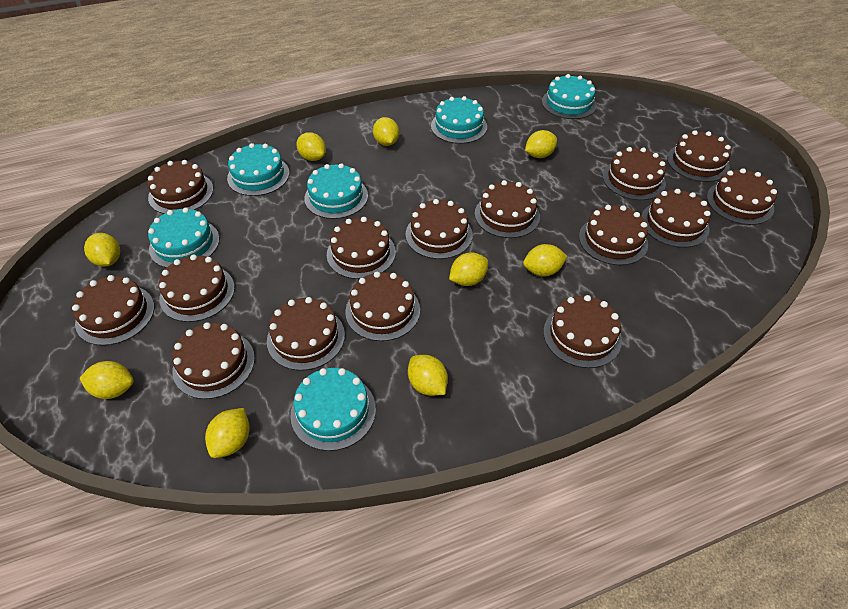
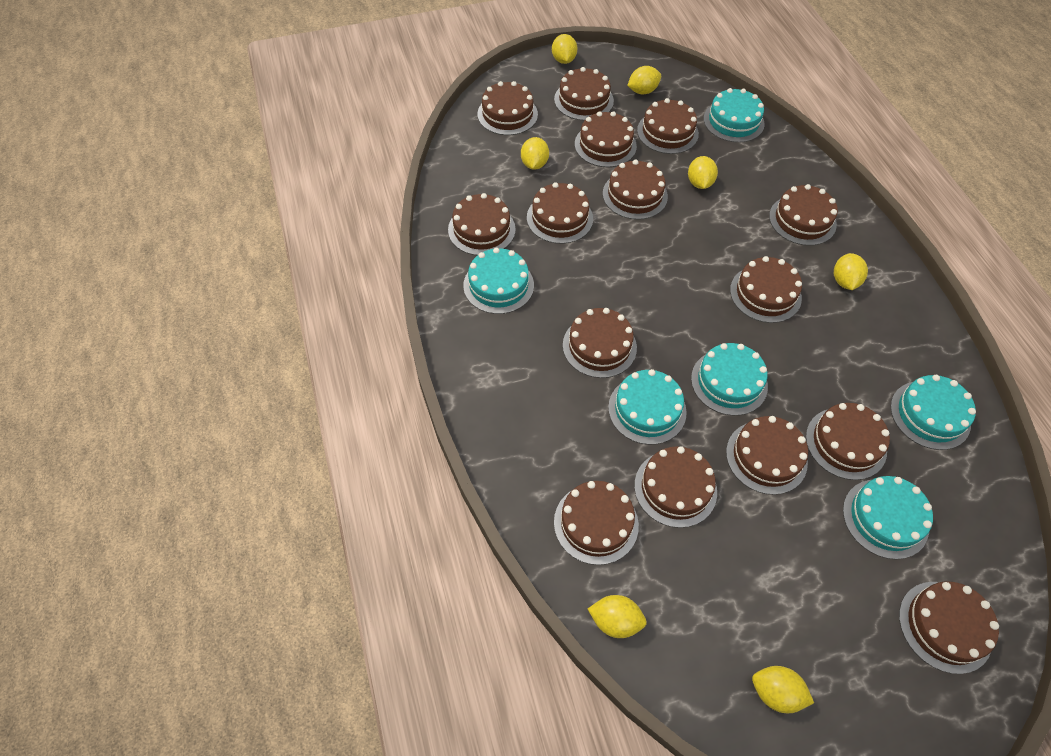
yellow lemon: [80,361,134,399] [84,233,120,267] [205,408,250,458] [296,132,326,161] [373,117,399,146] [408,355,448,396] [449,253,488,286] [523,244,568,277] [525,130,557,158] = 9 -> [521,137,549,170] [552,34,578,64] [588,595,647,638] [627,66,661,95] [688,156,718,189] [752,666,814,713] [834,253,868,290] = 7

